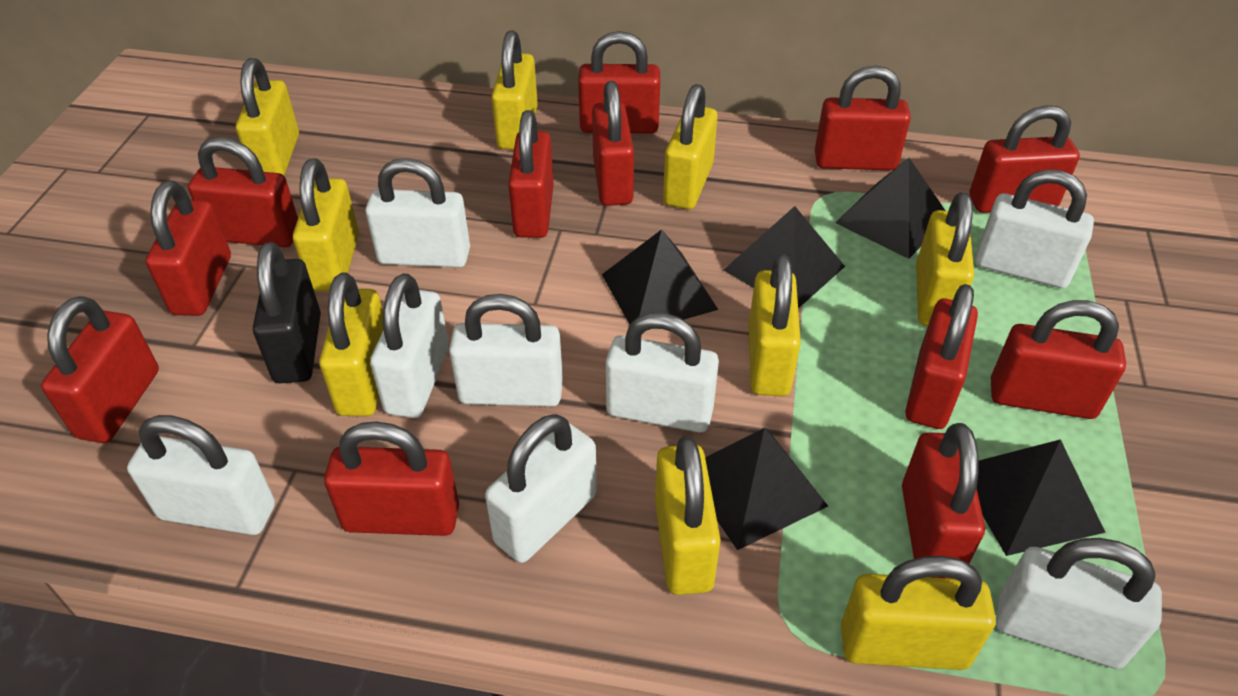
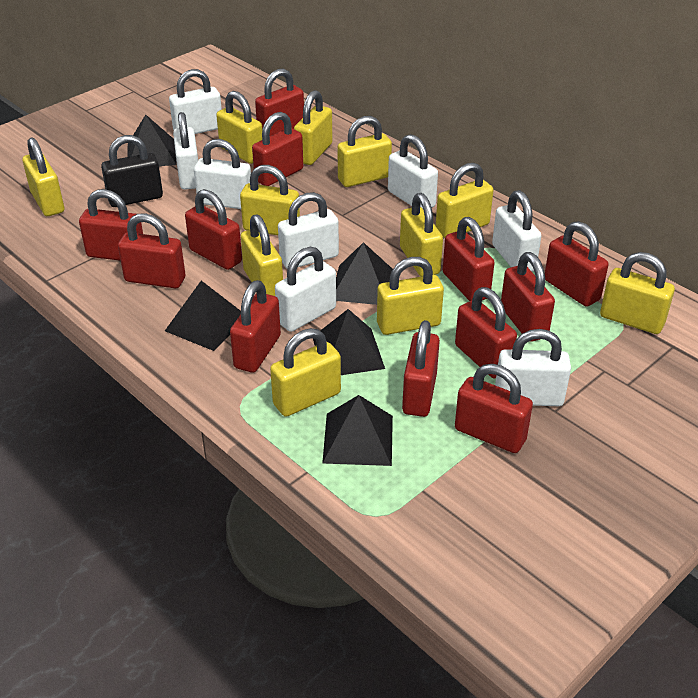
yellow padlock: [236,58,299,176] [293,159,359,291] [319,272,384,416] [491,30,538,150] [655,436,721,595] [663,84,718,209] [749,254,801,396] [841,556,996,670] [916,192,974,326] = 9 -> [23,137,64,216] [216,91,262,164] [240,165,300,235] [241,214,283,296] [270,328,341,417] [294,90,332,165] [338,116,392,187] [377,257,444,335] [400,193,443,276] [436,163,493,238] [600,252,675,334] = 11

